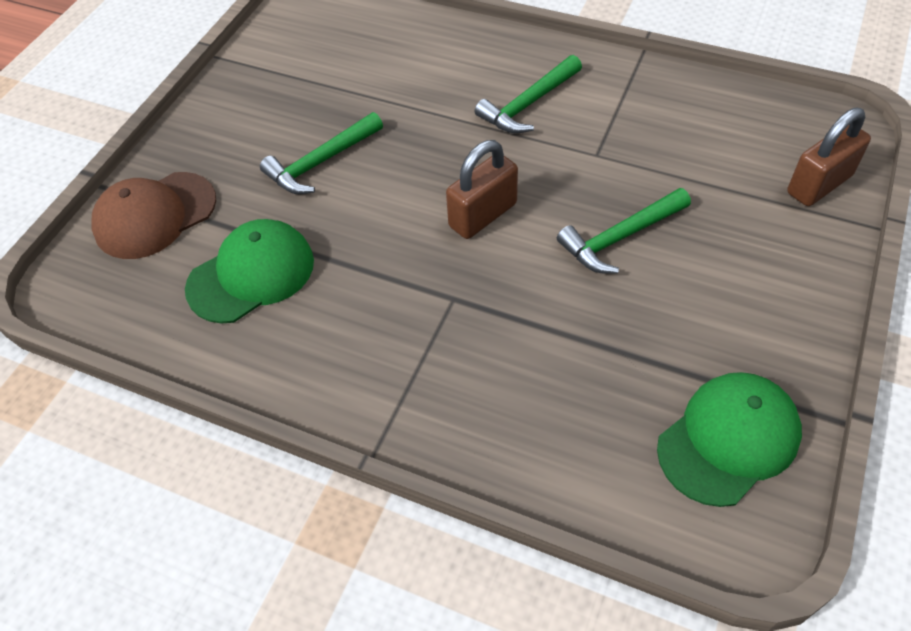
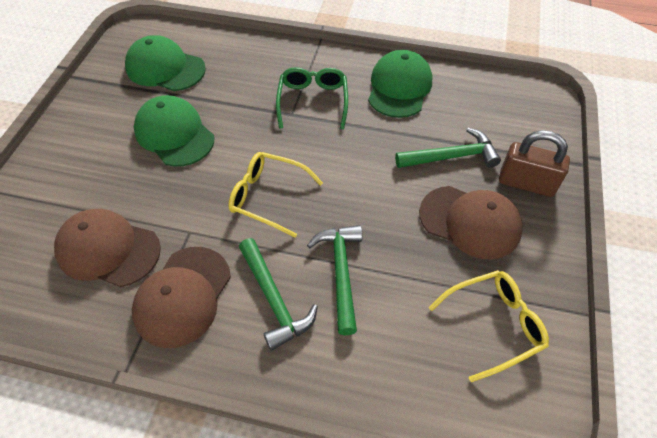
brown cap: [91,172,216,259] = 1 -> [54,209,161,287] [132,247,231,348] [419,186,523,259] = 3
brown padlock: [446,140,518,239] [787,108,871,206] = 2 -> [499,130,570,197] = 1
green cap: [185,219,314,323] [657,372,802,507] = 2 -> [125,35,206,91] [134,95,214,167] [368,50,432,118] = 3
green glasses: none = 0 -> [276,67,348,129] = 1
yellow glasses: none = 0 -> [228,152,323,238] [429,270,549,382] = 2

